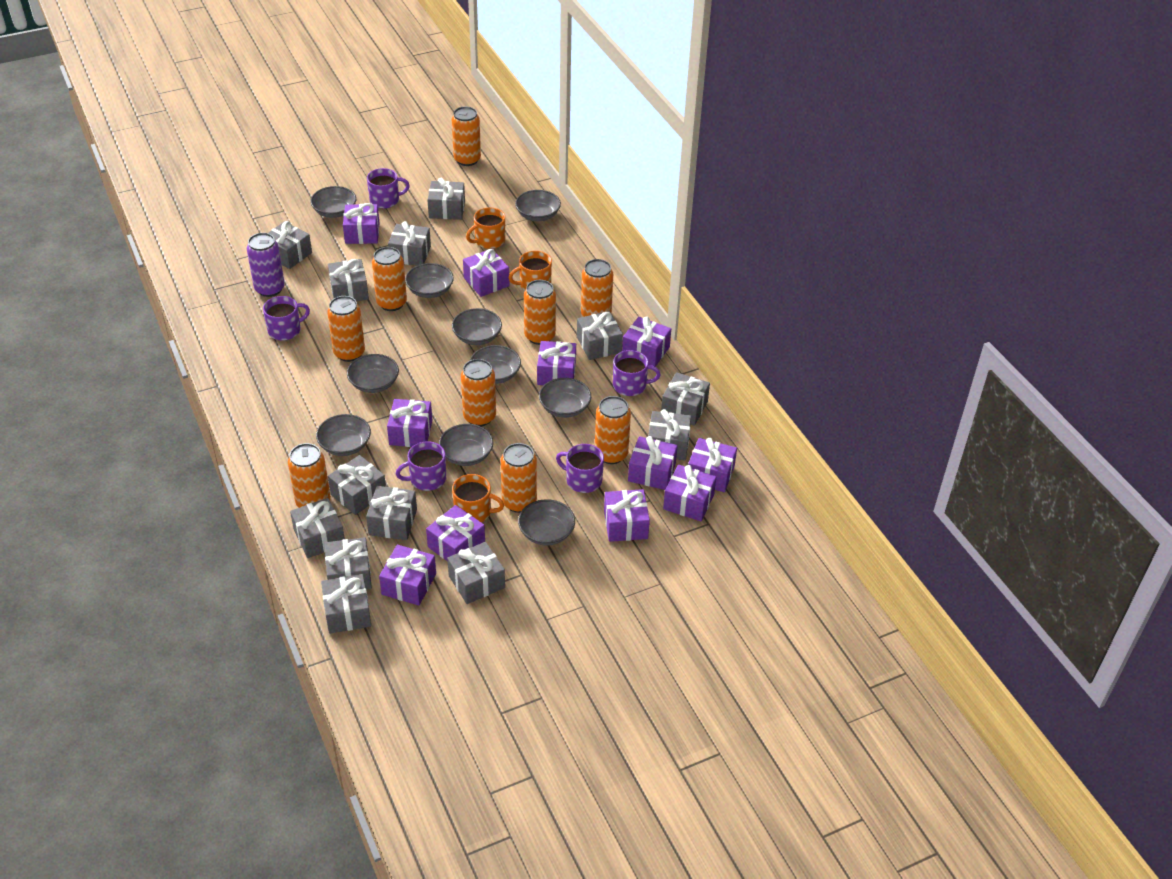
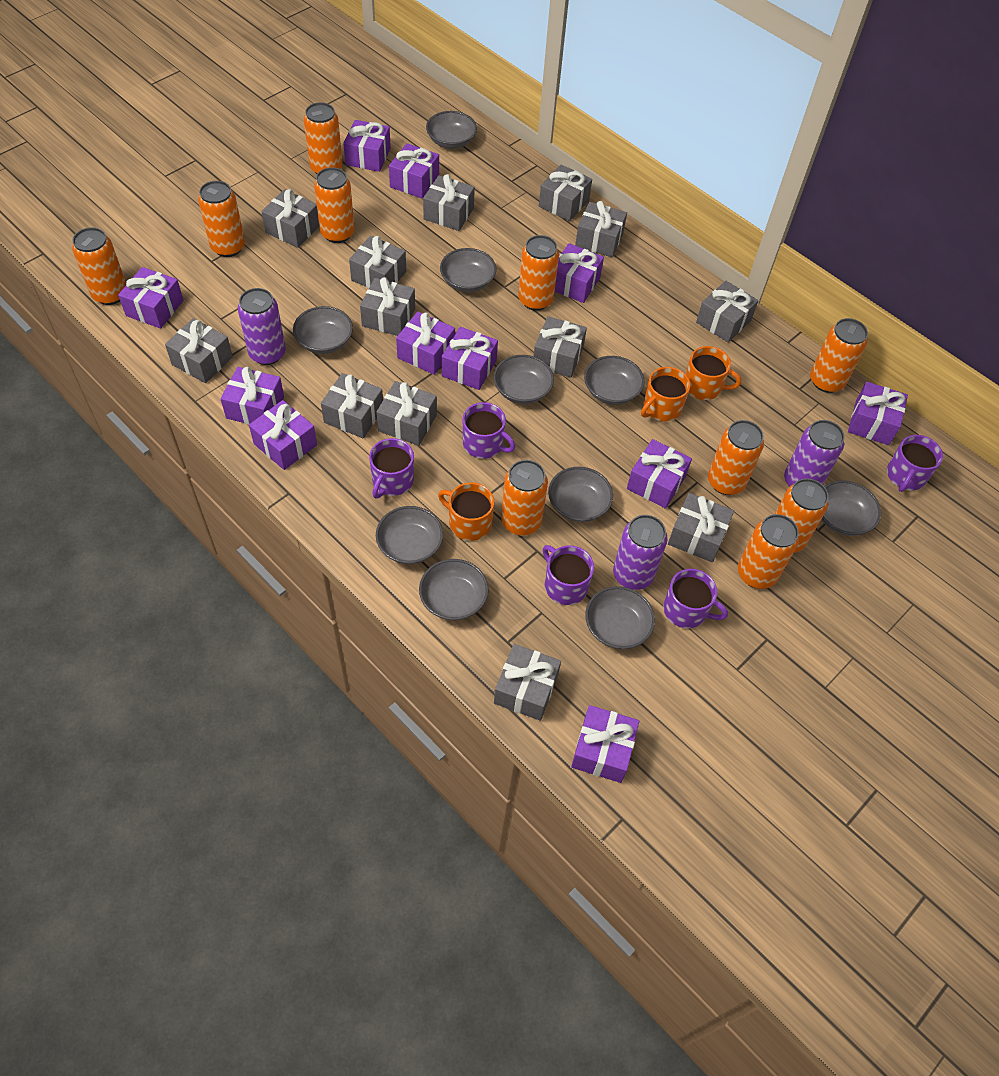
orange can: [288,443,331,508] [327,296,365,362] [372,247,407,311] [452,106,481,166] [461,359,496,426] [501,443,537,513] [524,280,556,345] [581,259,613,317] [595,396,631,464] = 9 -> [72,227,126,305] [198,181,245,257] [304,102,343,174] [314,167,355,243] [501,460,548,536] [518,235,559,311] [708,420,764,495] [738,514,799,589] [775,478,829,553] [810,318,868,393] = 10
purple can: [247,233,285,297] = 1 -> [238,288,286,365] [613,515,667,590] [784,420,845,487] = 3

